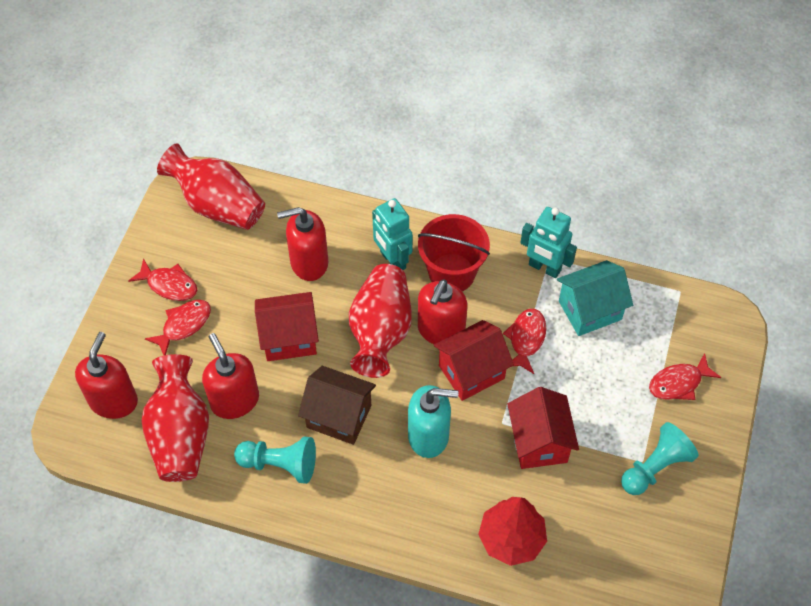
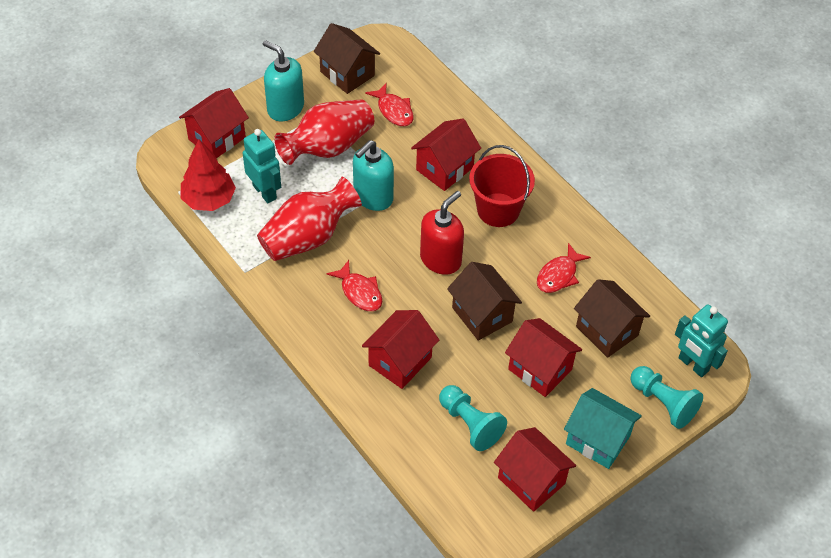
brown house: [298,366,376,445] = 1 -> [314,23,380,94] [447,262,522,340] [574,279,650,358] = 3
red fish: [128,258,197,301] [145,300,211,355] [503,309,546,374] [649,353,721,400] = 4 -> [327,260,383,311] [365,83,414,126] [537,243,591,293] = 3
red house: [255,292,319,361] [434,320,514,401] [507,387,579,469] = 3 -> [179,88,249,158] [362,310,439,389] [411,118,481,191] [494,427,576,512] [505,318,582,397] = 5
red soap dispenser: [75,332,138,419] [202,333,259,419] [277,207,328,281] [418,280,467,344] = 4 -> [420,191,464,275] = 1
red vase: [141,354,209,482] [157,143,265,230] [349,264,412,378] = 3 -> [257,177,362,261] [274,100,374,165] = 2
turquoise soap dispenser: [408,385,458,458] = 1 -> [263,40,304,121] [353,140,394,211] = 2

